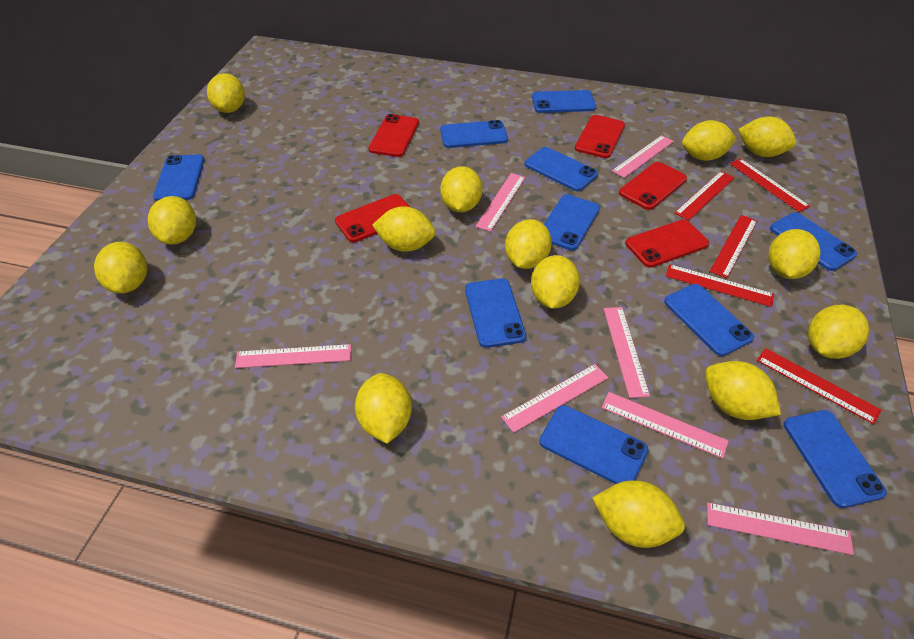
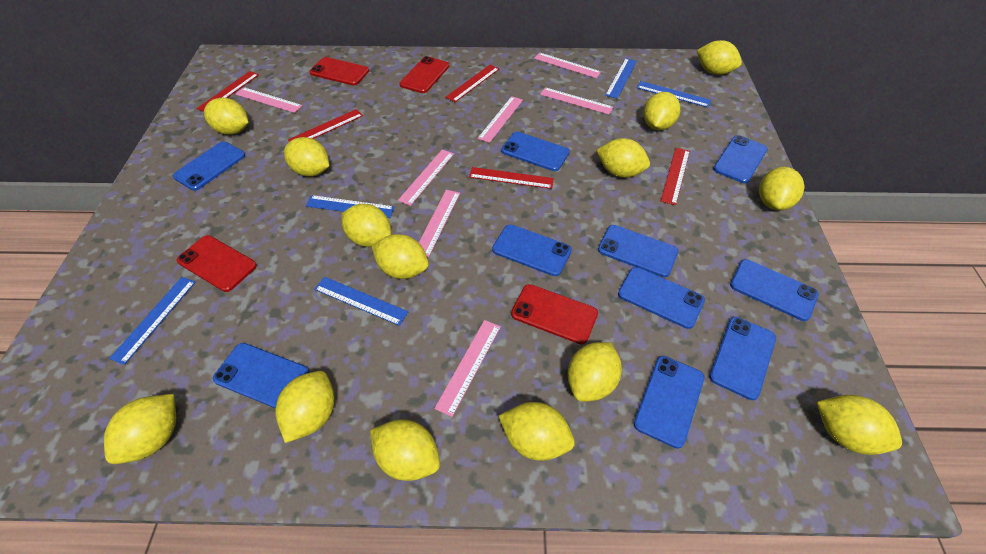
blue ruler: none = 0 -> [109,277,196,365] [306,195,394,218] [314,277,408,326] [605,58,637,99] [637,81,711,107] = 5
red phone: [335,194,410,242] [368,114,419,157] [575,115,625,158] [619,162,687,210] [625,219,709,268] = 5 -> [177,235,257,292] [309,57,369,85] [399,56,449,93] [511,284,598,345] = 4

